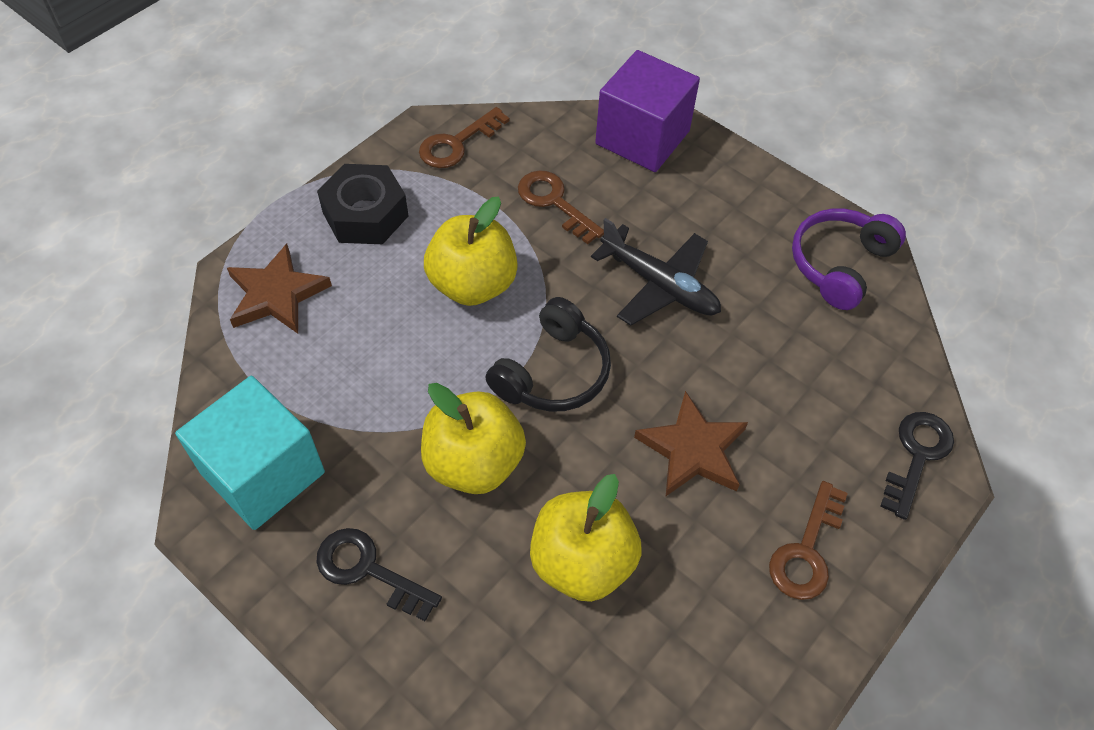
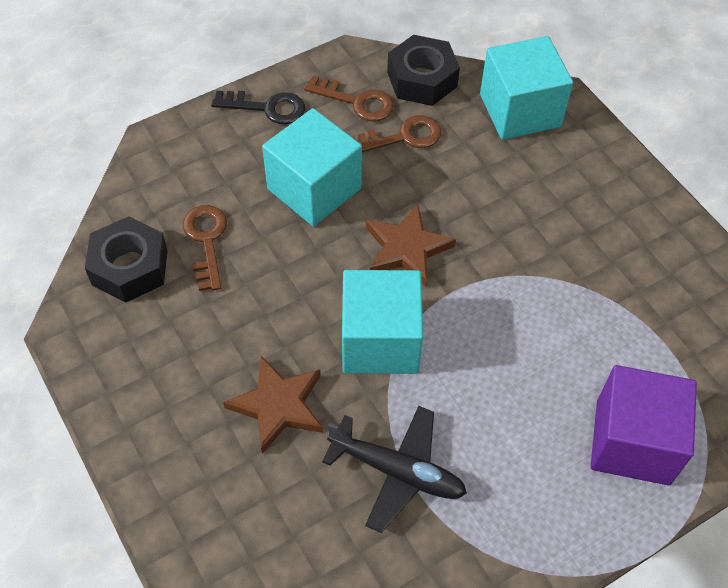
black headphones: [485,297,611,412] = 1 -> none = 0
black key: [316,528,442,621] [880,412,954,520] = 2 -> [211,91,305,124] = 1
black nut: [317,164,409,244] = 1 -> [85,216,168,303] [387,35,460,106] = 2
purple headphones: [792,208,906,310] = 1 -> none = 0
turquoise cube: [175,376,325,530] = 1 -> [262,108,362,227] [342,270,423,374] [480,36,573,140] = 3
yellow apple: [421,383,526,494] [424,197,518,306] [530,474,642,602] = 3 -> none = 0

